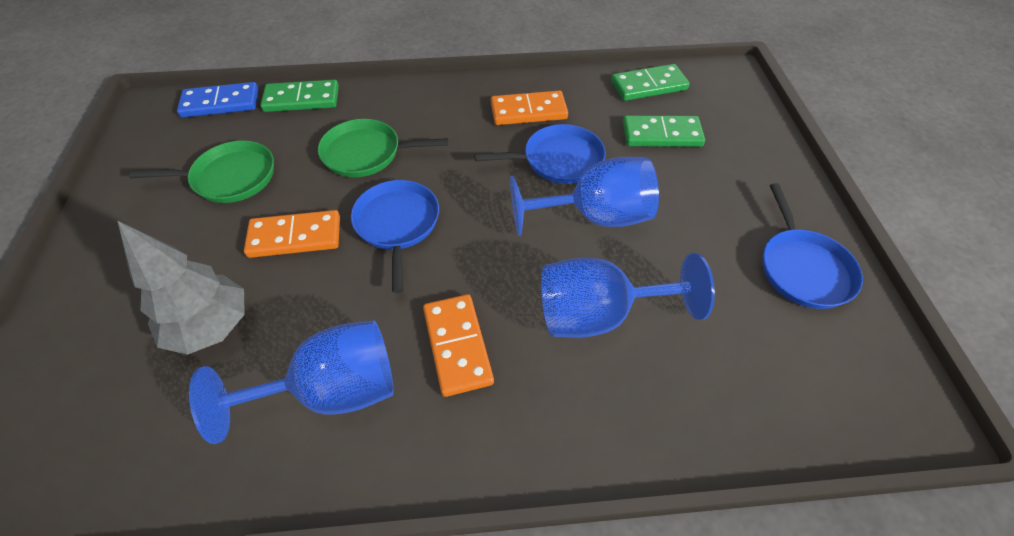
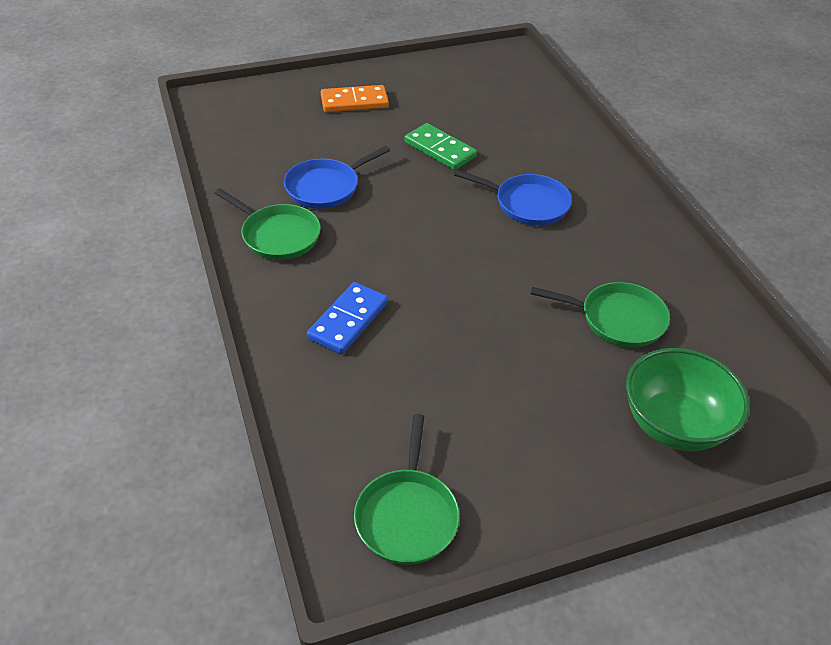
blue goblet: [189,321,394,444] [510,157,659,236] [541,253,715,338] = 3 -> none = 0
blue pan: [351,180,439,293] [474,124,606,184] [763,183,863,309] = 3 -> [284,146,390,209] [454,170,572,225] = 2
green bowl: none = 0 -> [626,348,750,451] = 1
green domino: [260,80,339,112] [611,64,690,101] [623,115,705,147] = 3 -> [404,123,477,170] = 1
green pan: [129,140,274,203] [318,119,448,177] = 2 -> [215,188,321,260] [354,414,460,565] [531,282,670,347] = 3
grey tree: [118,221,245,355] = 1 -> none = 0
orange domino: [244,210,340,258] [423,294,494,397] [491,90,568,125] = 3 -> [321,85,389,112] = 1

